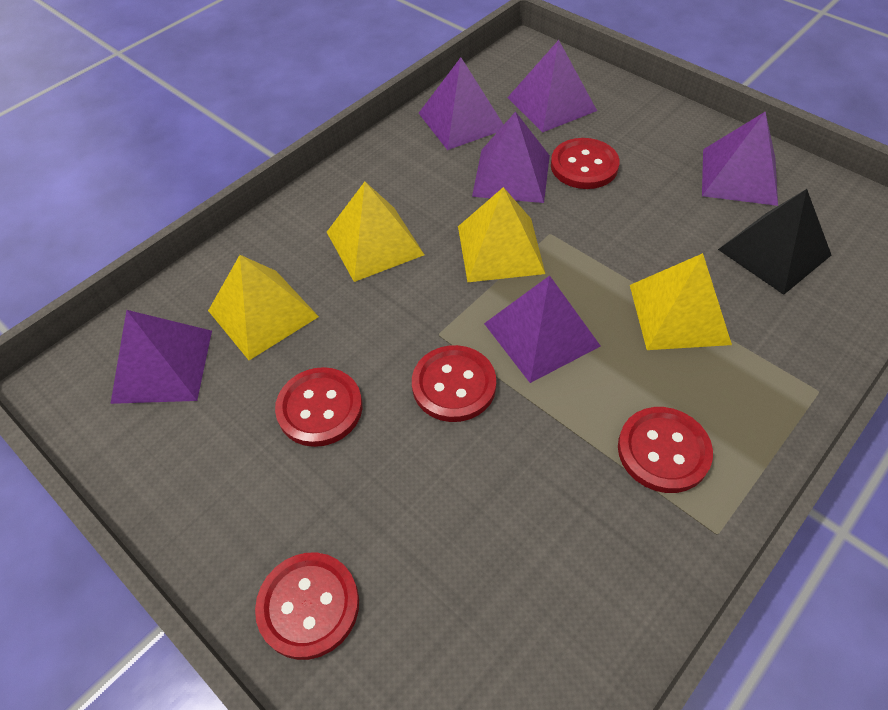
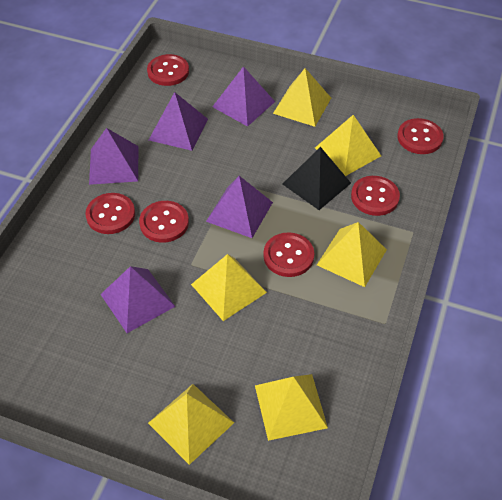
purple pyramid: [110,310,212,404] [419,57,504,150] [472,112,550,203] [484,276,600,383] [507,40,597,133] [702,111,778,206] = 6 -> [89,128,138,185] [101,266,176,333] [149,92,208,151] [206,176,273,238] [212,66,275,127] = 5
red button: [255,553,359,660] [275,367,362,447] [412,345,496,422] [551,138,620,189] [618,407,713,493] = 5 -> [85,193,135,234] [139,201,189,243] [147,54,189,86] [263,232,314,277] [351,176,400,216] [397,118,444,154] = 6
yellow pyramid: [208,255,319,360] [327,182,425,282] [458,187,545,282] [630,253,732,350] = 4 -> [148,384,234,465] [191,254,267,321] [255,374,328,441] [273,68,331,127] [315,115,381,176] [317,222,387,287] = 6

